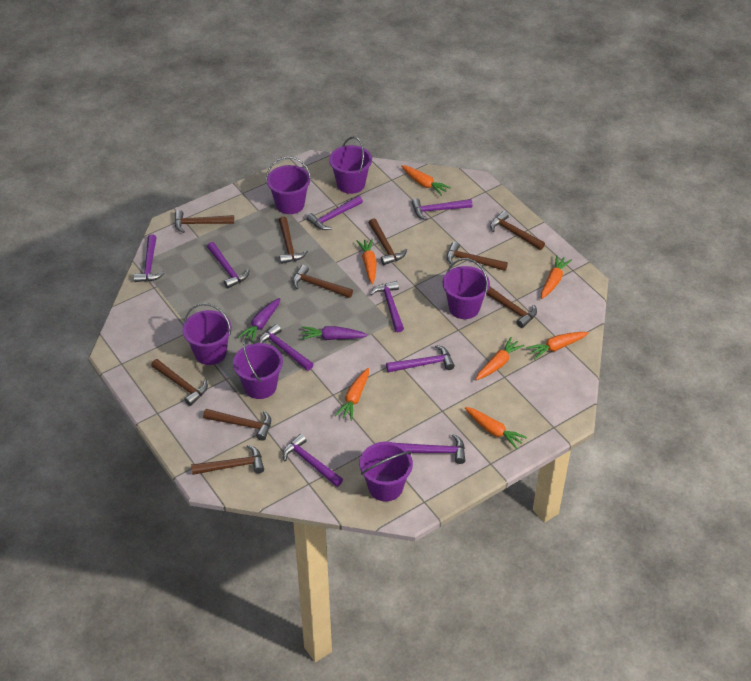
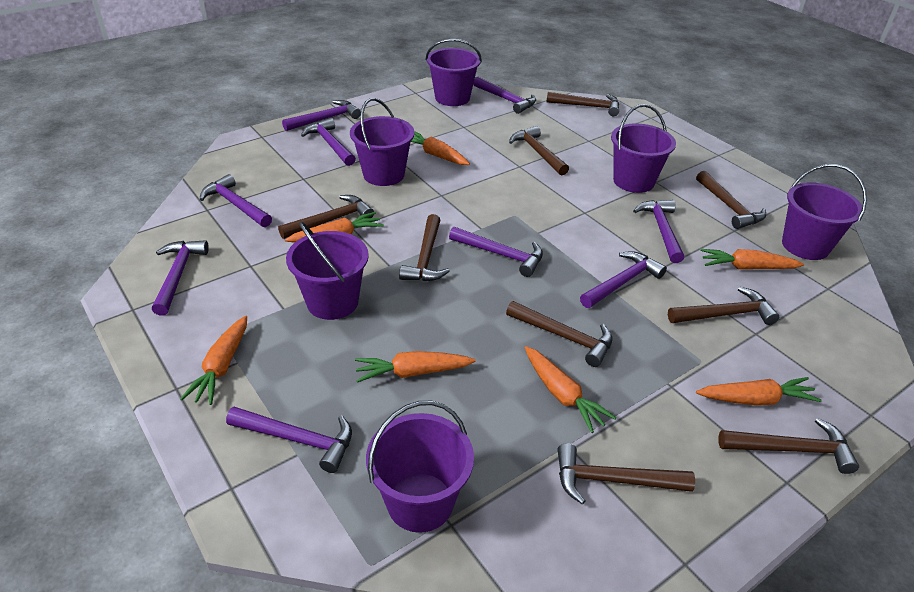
brown hammer: [151,359,208,406] [174,210,234,233] [191,445,264,475] [203,409,271,441] [279,217,308,264] [292,265,353,298] [369,218,407,265] [447,242,508,271] [487,287,537,328] [490,211,545,250] = 10 -> [278,195,374,239] [399,214,450,281] [506,301,612,367] [509,126,569,176] [546,92,619,116] [558,443,695,505] [668,287,779,325] [696,171,766,229] [719,418,859,474] = 9
purple carrot: [238,298,281,344] [301,326,368,340] = 2 -> none = 0

